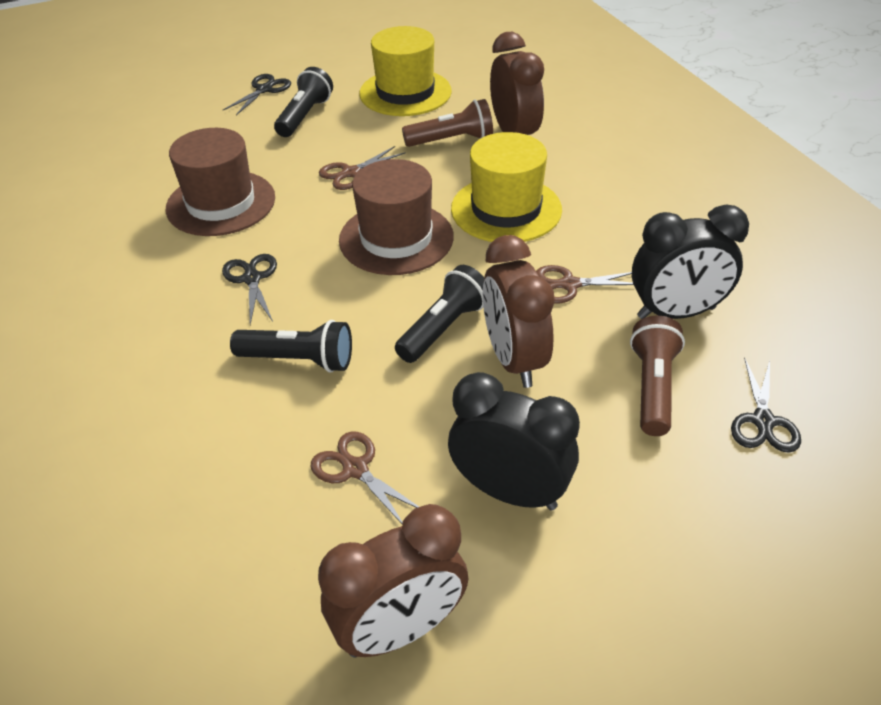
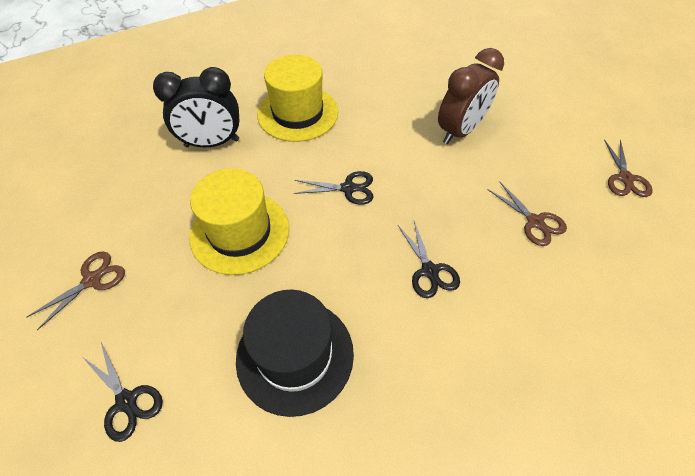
black clock: [448,372,580,511] [632,205,749,319] = 2 -> [153,67,239,147] = 1
black flashlight: [230,320,352,372] [274,67,333,137] [395,265,484,363] = 3 -> none = 0
black hat: none = 0 -> [236,290,354,417] = 1
brown clock: [318,504,468,658] [483,235,555,388] [490,32,544,135] = 3 -> [438,48,504,144] = 1
brown flashlight: [402,99,493,147] [630,316,685,436] = 2 -> none = 0
brown hat: [166,128,275,236] [339,159,454,275] = 2 -> none = 0

